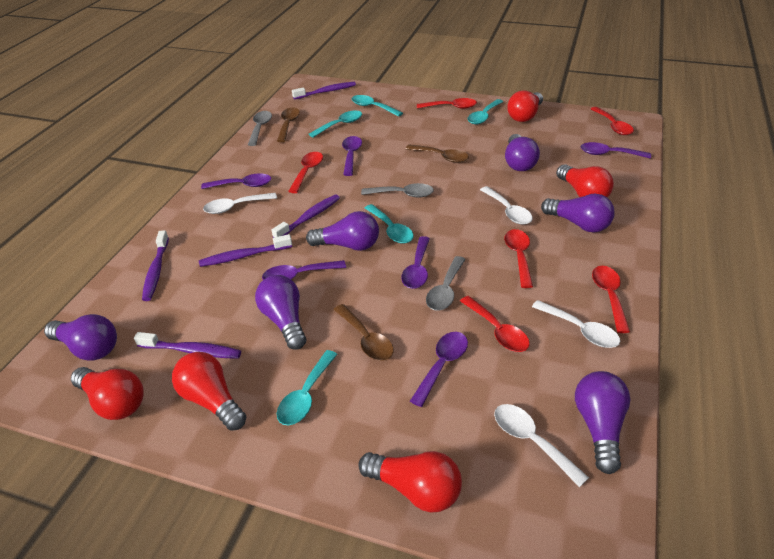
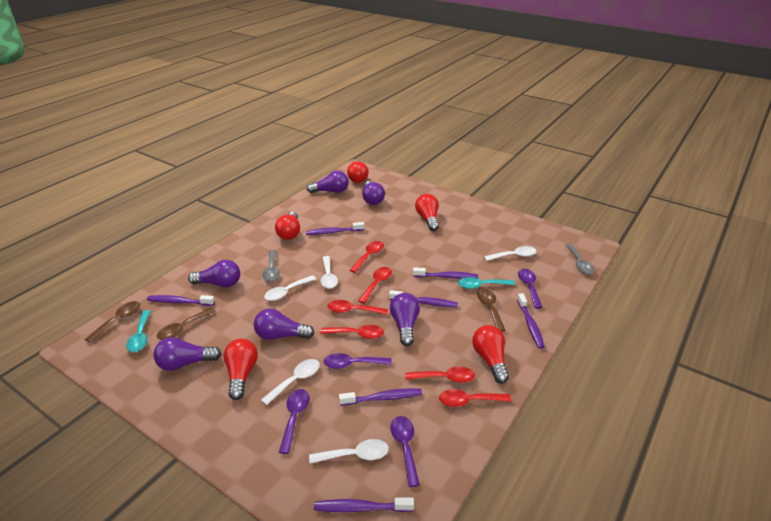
grey spoon: [248,111,272,146] [361,183,434,198] [426,256,466,311] = 3 -> [262,250,280,281] [565,244,594,274] = 2
purple spoon: [201,173,271,189] [262,260,346,280] [342,136,362,176] [401,236,430,289] [410,332,468,407] [580,142,651,159] = 6 -> [279,389,310,454] [324,353,392,369] [390,416,420,487] [518,269,543,309] = 4
purple toothbrush: [134,332,241,359] [142,230,169,301] [199,234,292,267] [272,194,340,238] [292,82,356,100] = 5 -> [147,295,215,306] [306,222,364,235] [314,497,414,512] [339,388,422,406] [389,290,458,307] [413,268,478,279] [517,293,545,349] = 7
turquoise spoon: [277,350,337,425] [309,110,362,138] [352,95,403,117] [365,204,414,244] [467,99,504,124] = 5 -> [126,310,151,352] [458,277,515,289] = 2
white spoon: [203,193,277,214] [480,186,533,225] [494,404,589,487] [532,300,620,348] = 4 -> [261,359,320,405] [264,275,316,301] [309,439,389,464] [320,256,338,289] [484,246,537,261] = 5

